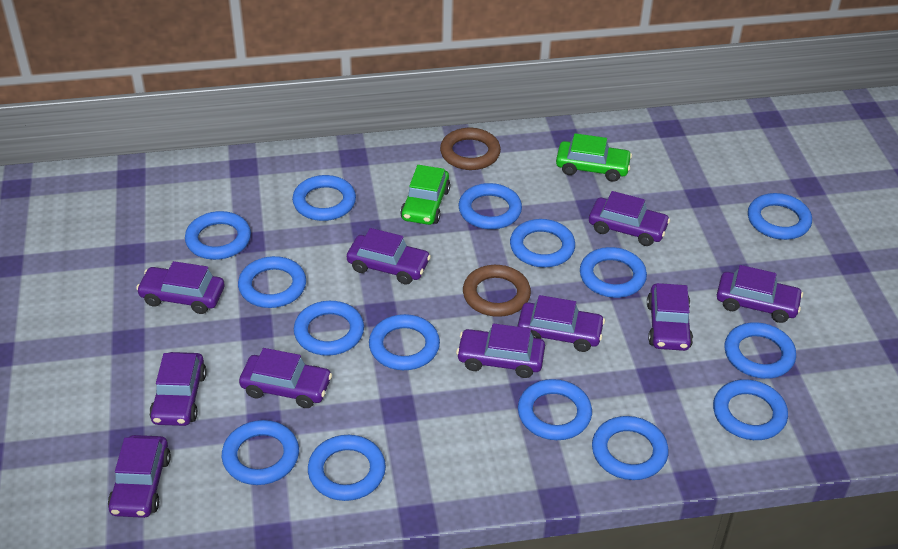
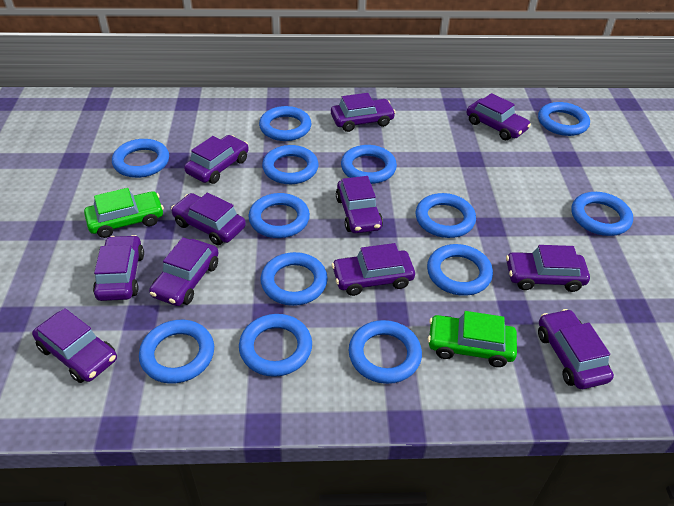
blue ring: [185,211,251,260] [222,420,299,485] [238,256,306,308] [292,175,356,221] [294,301,364,356] [308,435,386,501] [369,314,440,370] [459,183,522,229] [510,219,575,268] [518,379,592,440] [580,247,647,298] [592,416,669,480] [713,379,788,440] [725,322,796,379] [748,193,812,240] = 15 -> [112,139,169,178] [139,320,214,384] [239,314,312,377] [248,193,310,238] [259,106,311,141] [261,252,328,306] [262,145,319,184] [341,145,397,184] [349,320,422,384] [416,193,476,238] [427,244,493,296] [538,102,590,136] [571,192,633,236] = 13
brown ring: [440,128,501,170] [463,265,531,317] = 2 -> none = 0
purple car: [108,435,171,518] [136,261,225,314] [149,352,207,426] [239,348,332,408] [347,228,431,285] [456,323,545,378] [518,295,605,352] [589,191,670,246] [647,283,693,351] [717,265,803,323] = 10 -> [32,308,117,383] [93,235,144,301] [149,237,219,306] [171,193,246,245] [184,135,249,184] [331,93,396,132] [332,243,415,296] [336,176,383,233] [467,93,531,140] [506,245,590,292] [538,309,614,389] = 11

